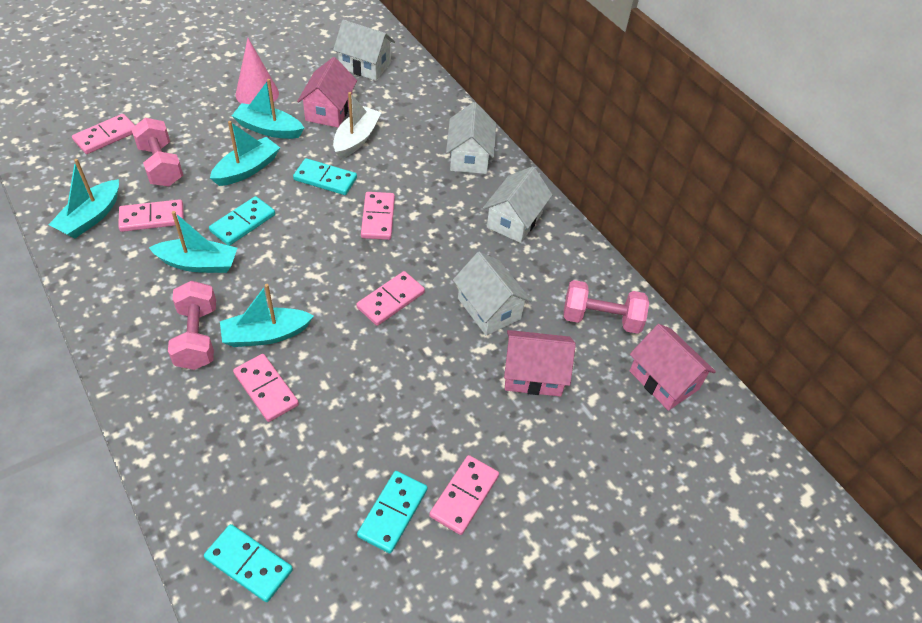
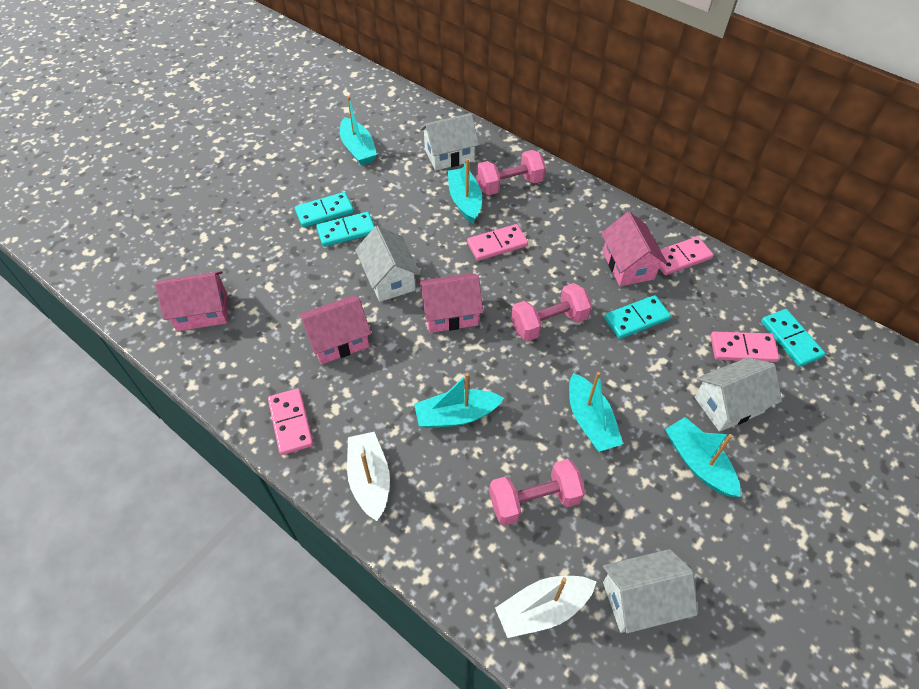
pink cone: [236,38,279,104] = 1 -> none = 0
pink domino: [72,114,135,154] [118,199,184,232] [233,354,299,422] [356,271,425,326] [361,192,395,240] [429,455,499,535] = 6 -> [268,388,313,455] [467,224,528,261] [659,236,713,275] [710,332,779,362] = 4
pink house: [297,57,357,128] [504,330,576,397] [630,324,716,411] = 3 -> [155,271,227,331] [299,296,371,364] [418,273,483,333] [601,211,667,286] = 4
white boat: [333,92,382,159] = 1 -> [347,432,390,521] [495,576,596,638] = 2

